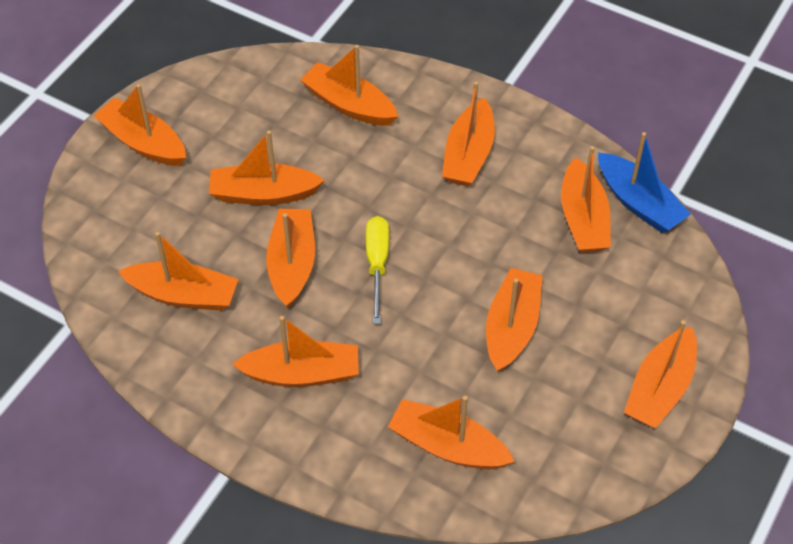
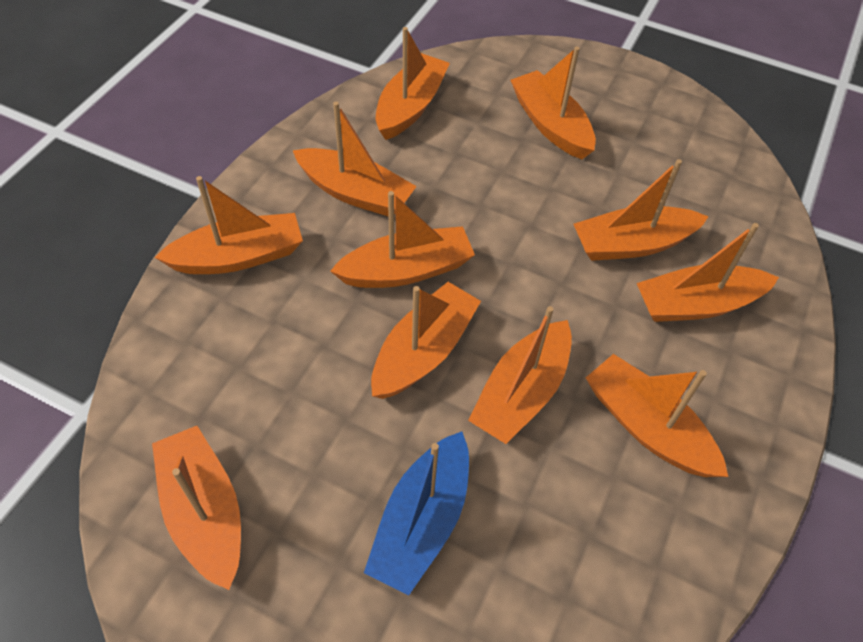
yellow screwdriver: [366,216,389,324] = 1 -> none = 0

